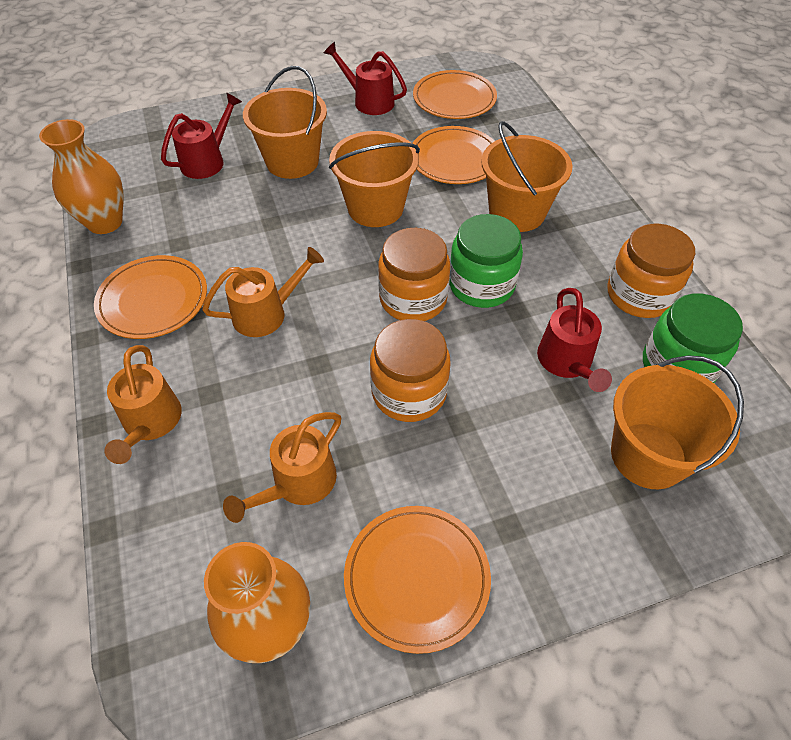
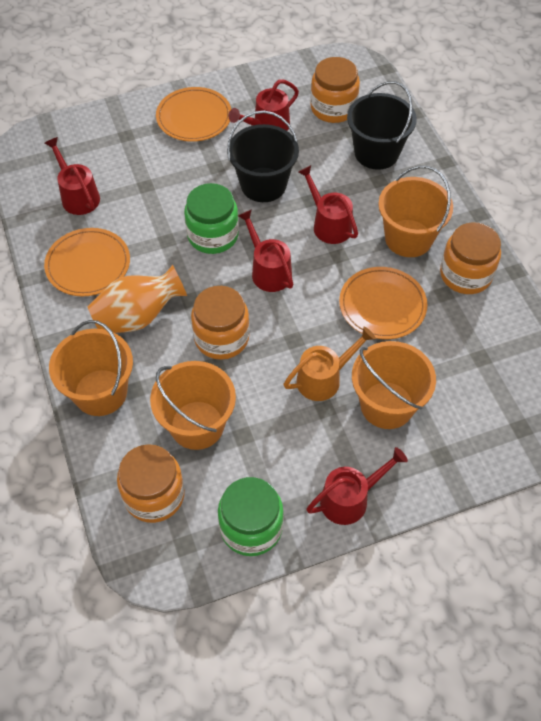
black bucket: none = 0 -> [227,111,299,202] [347,81,417,170] = 2
orange jar: [370,319,451,422] [378,228,450,321] [607,224,695,318] = 3 -> [117,444,185,523] [191,286,250,360] [310,57,360,123] [440,222,501,294] = 4
orange plate: [94,255,207,339] [344,506,491,654] [412,126,494,184] [413,70,497,119] = 4 -> [44,228,130,296] [156,87,231,142] [339,267,427,339] = 3
orange vase: [39,119,124,234] [204,542,310,663] = 2 -> [88,265,187,333] = 1
orange watering can: [105,345,182,464] [202,247,324,337] [223,412,341,523] = 3 -> [284,327,376,401] = 1
red watering can: [161,92,242,179] [324,42,407,115] [537,288,612,392] = 3 -> [44,137,100,215] [228,79,299,131] [238,209,293,292] [298,165,358,244] [306,447,408,525] = 5

